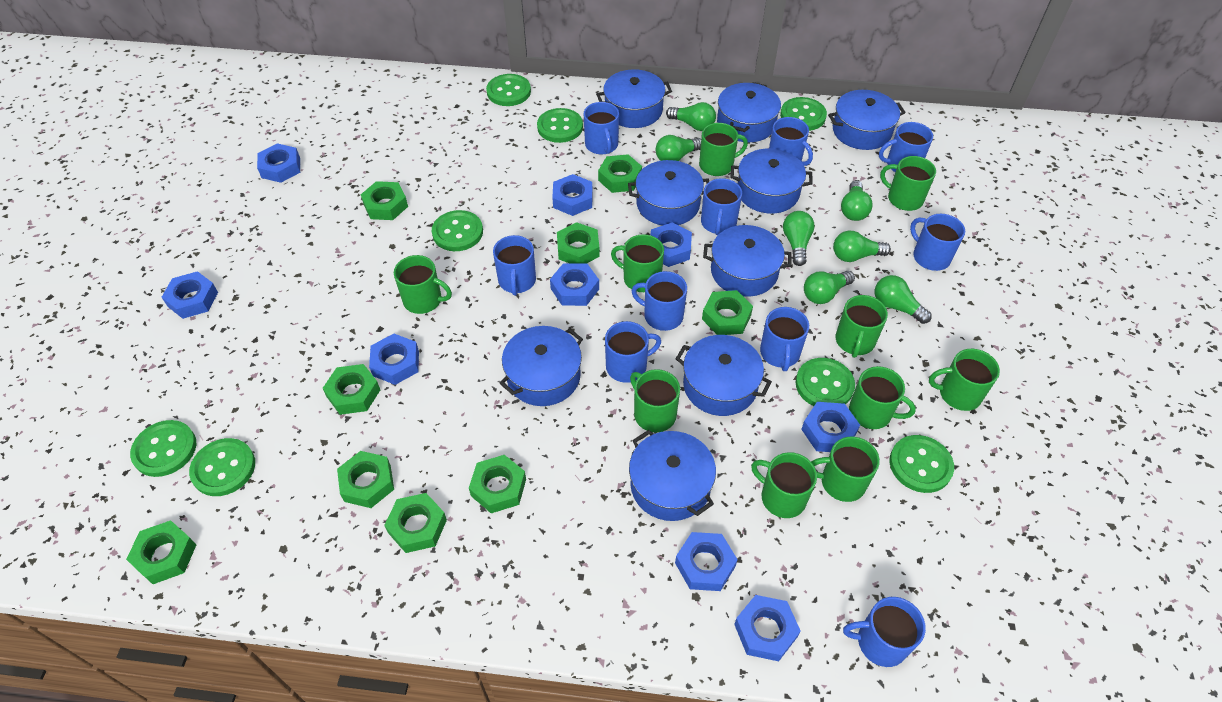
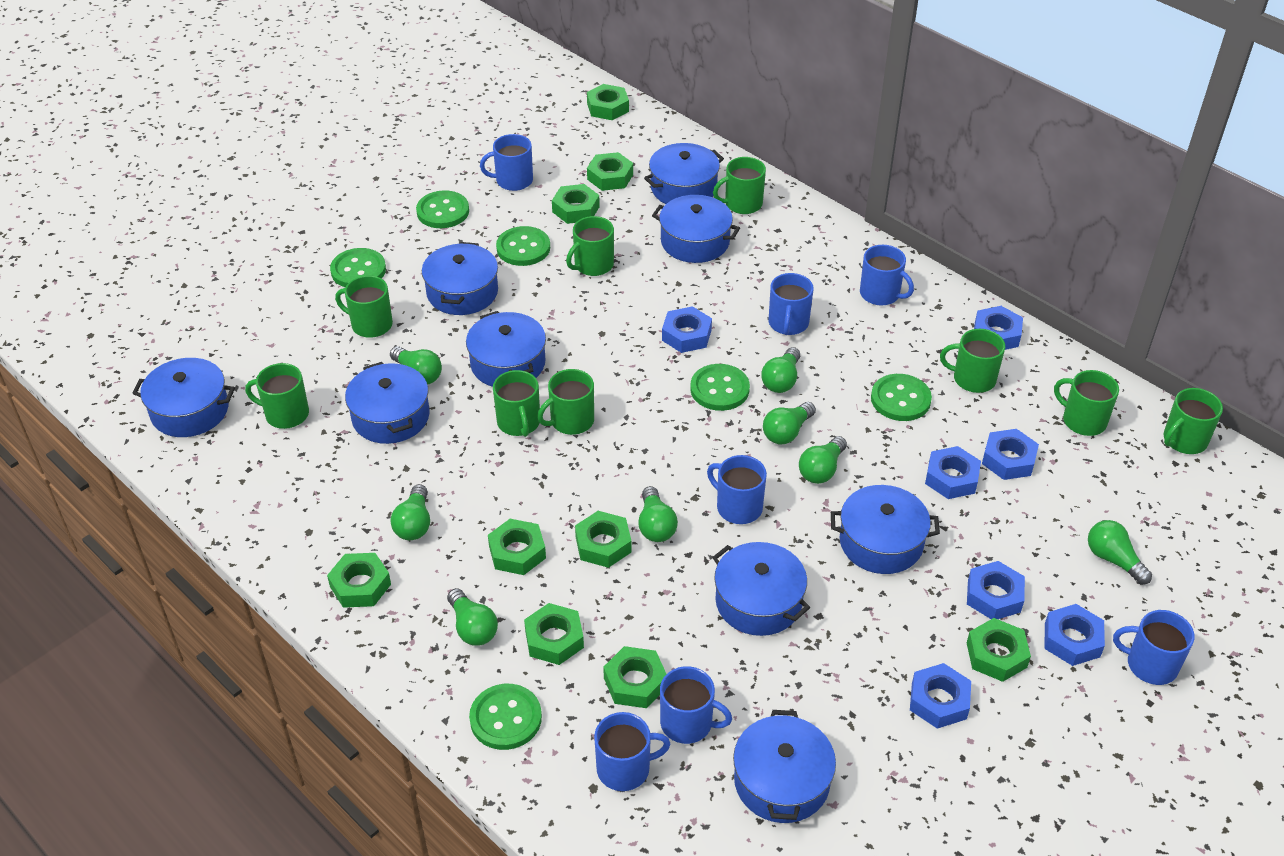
blue mug: [493,235,536,296] [584,102,619,155] [605,321,661,383] [631,271,687,331] [701,178,742,235] [760,307,809,371] [769,117,813,166] [843,597,926,667] [879,122,933,172] [910,214,965,271] = 10 -> [480,134,533,191] [594,712,670,791] [660,666,732,744] [707,455,767,524] [769,273,814,335] [860,245,914,306] [1113,610,1195,685] = 7
blue nut: [162,271,218,319] [257,143,300,183] [369,334,419,385] [550,263,599,306] [552,174,593,216] [651,223,692,267] [675,532,738,591] [734,595,801,661] [801,402,860,452] = 9 -> [662,306,712,353] [910,663,971,729] [925,446,981,499] [967,561,1025,619] [974,306,1023,350] [982,429,1039,480] [1045,604,1105,666] = 7
green button: [130,420,196,477] [189,438,255,496] [432,210,483,251] [486,74,531,106] [537,108,583,143] [780,97,827,131] [796,358,855,406] [890,435,954,493] = 8 -> [330,248,386,287] [416,190,469,228] [469,684,542,750] [496,226,550,266] [690,364,750,411] [871,374,932,421] = 6
green light bulb: [656,135,701,161] [666,102,716,131] [783,211,815,266] [804,271,855,304] [833,231,891,262] [841,180,872,221] [875,275,932,324] = 7 -> [390,346,442,385] [391,484,430,540] [447,588,498,646] [638,486,678,542] [761,347,800,393] [763,402,816,444] [799,436,847,484] [1088,520,1152,585] = 8
green mug: [394,255,452,314] [611,234,664,292] [630,369,680,432] [699,123,748,176] [751,452,817,518] [811,437,880,502] [836,295,888,358] [849,366,916,429] [880,156,936,211] [929,349,1000,411] = 10 -> [245,363,309,429] [335,276,393,338] [493,370,540,437] [537,369,594,435] [566,216,614,276] [713,157,766,214] [940,329,1005,393] [1054,370,1119,436] [1163,388,1223,454] = 9

